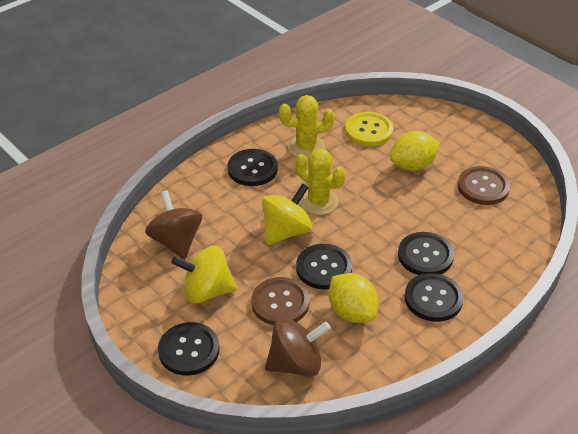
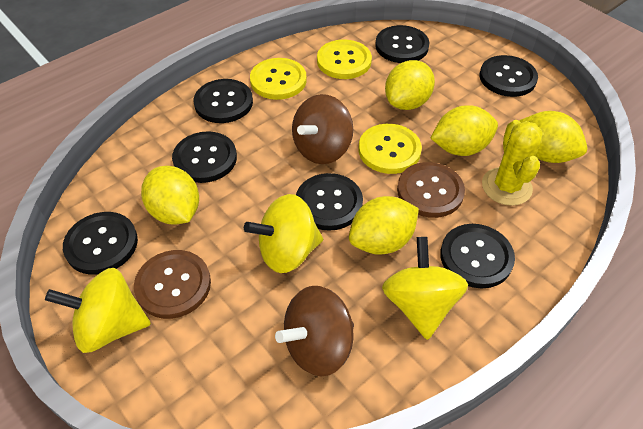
black button: [158,322,220,376] [228,149,278,186] [296,244,352,290] [398,232,454,275] [405,273,464,322] = 5 -> [63,212,138,275] [172,131,237,183] [194,79,253,123] [296,173,363,231] [375,25,429,63] [440,224,515,288] [480,55,538,97] = 7
yellow button: [345,112,393,146] = 1 -> [250,58,307,100] [317,40,372,79] [359,124,422,174] = 3
yellow cactus: [279,95,335,159] [296,148,345,215] = 2 -> [482,120,543,206] = 1
yellow lemon: [329,273,379,323] [390,131,440,171] = 2 -> [141,166,199,225] [349,196,419,255] [385,60,435,110] [431,105,498,156] [519,111,587,163] = 5
yellow spinning top: [171,246,237,303] [262,183,312,245] = 2 -> [45,268,151,353] [244,194,323,273] [382,237,468,340] = 3

